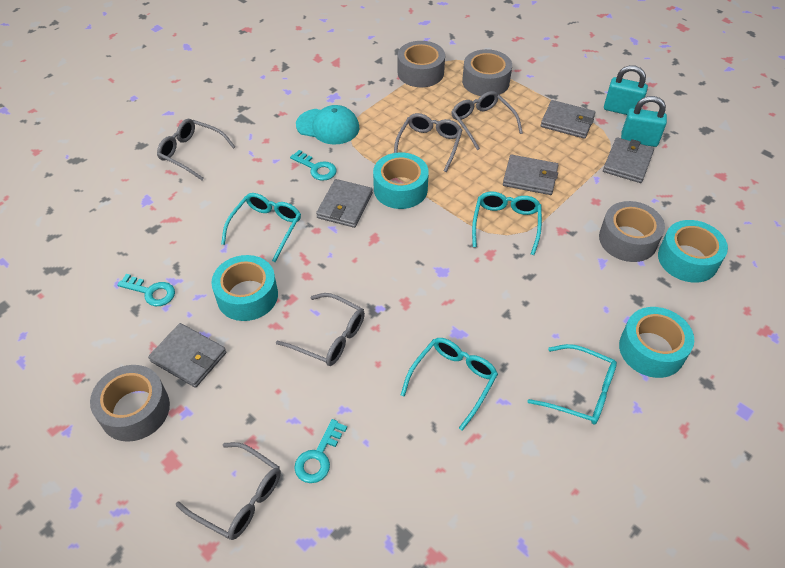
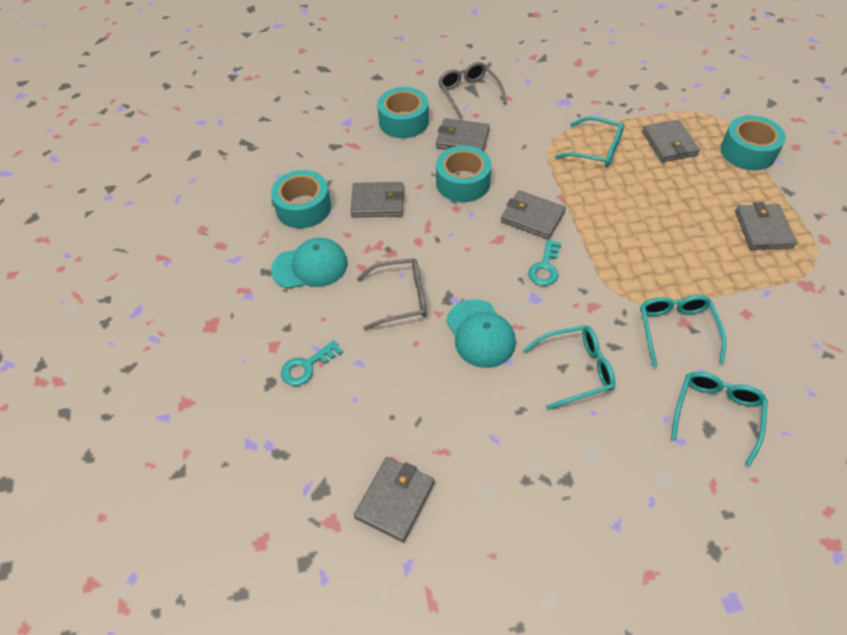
grey glasses: [157,119,235,180] [176,442,281,540] [276,293,365,366] [394,113,462,172] [452,91,523,150] = 5 -> [357,258,427,330] [438,62,507,118] = 2
grey tape: [90,365,170,442] [398,41,445,87] [462,49,512,96] [599,201,665,262] = 4 -> none = 0
grey wallet: [148,323,226,388] [316,179,373,228] [503,155,558,195] [541,100,595,139] [603,137,654,183] = 5 -> [350,182,404,217] [354,457,435,543] [436,118,490,151] [501,190,566,239] [642,120,700,162] [735,202,797,250] = 6
turquoise cap: [296,105,359,145] = 1 -> [271,237,348,289] [446,299,516,368] = 2
turquoise key: [117,274,175,306] [290,150,337,181] [294,419,347,483] = 3 -> [281,340,343,386] [528,239,562,286] = 2
turquoise padlock: [604,65,648,115] [621,96,667,147] = 2 -> none = 0

